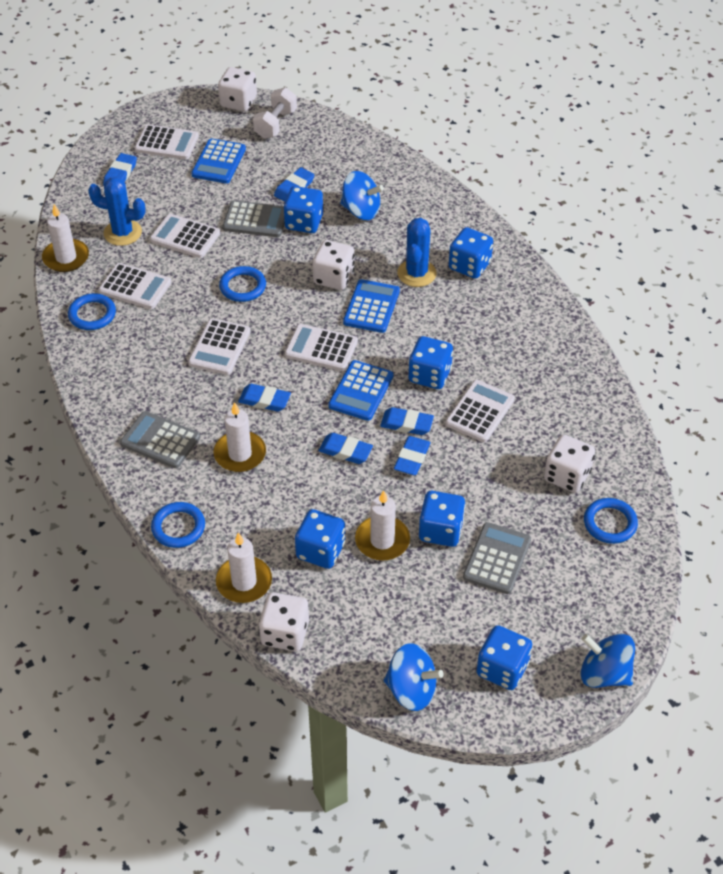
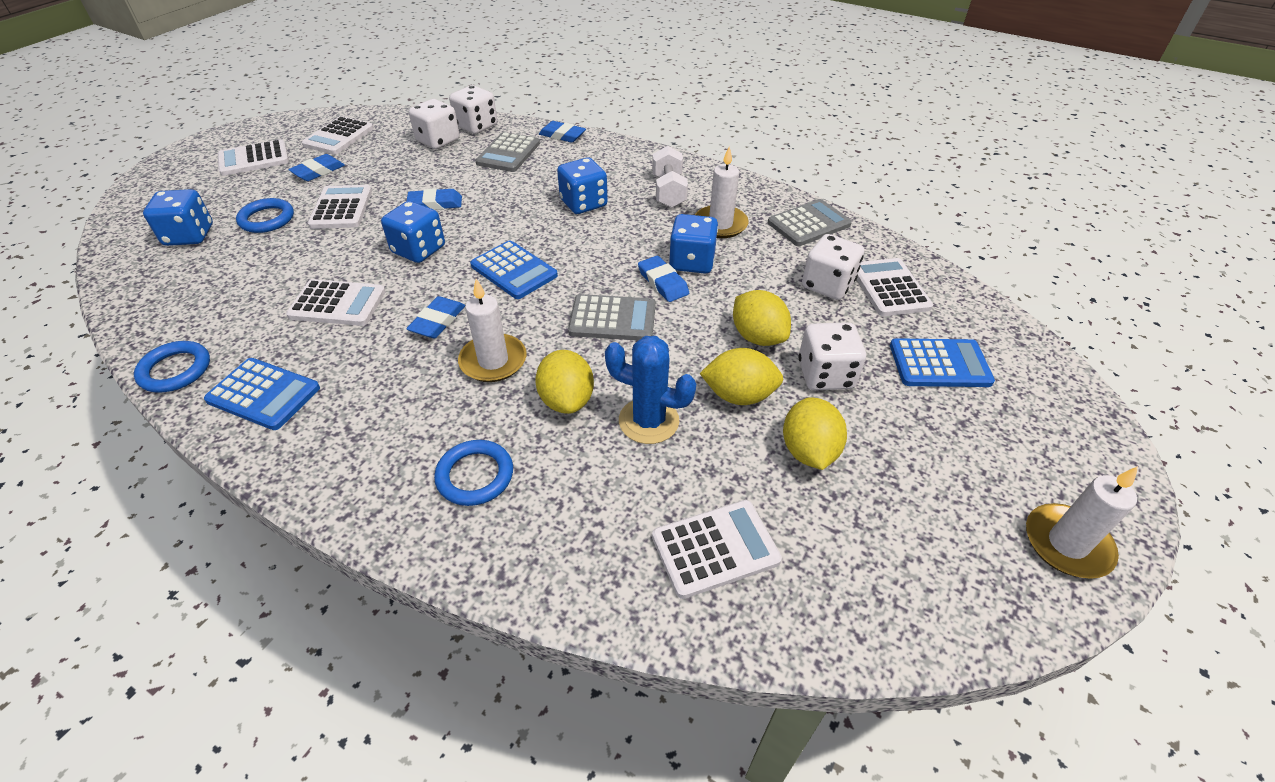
blue cactus: [88,177,146,246] [397,218,436,287] = 2 -> [605,336,696,444] = 1
blue dice: [284,186,323,233] [295,509,345,569] [409,336,453,389] [419,491,465,547] [449,227,493,279] [477,625,532,690] = 6 -> [143,189,213,246] [381,201,445,263] [557,158,608,214] [669,214,718,274] = 4
blue eraser: [103,153,137,185] [238,384,291,412] [274,167,315,202] [318,433,373,464] [380,407,434,435] [394,436,431,475] = 6 -> [288,154,345,181] [406,296,465,338] [407,189,462,210] [539,121,586,143] [638,256,689,302] = 5
blue ring: [68,293,116,330] [151,502,205,548] [219,266,266,302] [584,498,638,544] = 4 -> [134,341,210,393] [236,198,294,233] [434,440,513,506] = 3
blue spinning top: [340,171,384,220] [384,643,444,711] [581,634,635,688] = 3 -> none = 0
white candle: [42,204,89,272] [213,402,266,472] [216,532,272,603] [355,490,410,561] = 4 -> [458,279,527,382] [695,146,749,238] [1026,466,1138,579] = 3
yellow lemon: none = 0 -> [535,350,594,414] [700,348,783,405] [733,290,791,346] [783,397,847,470] = 4

